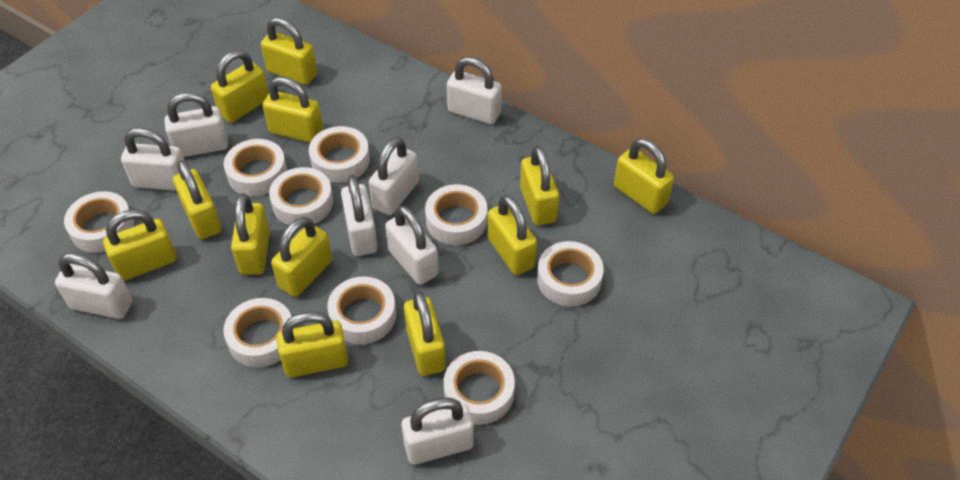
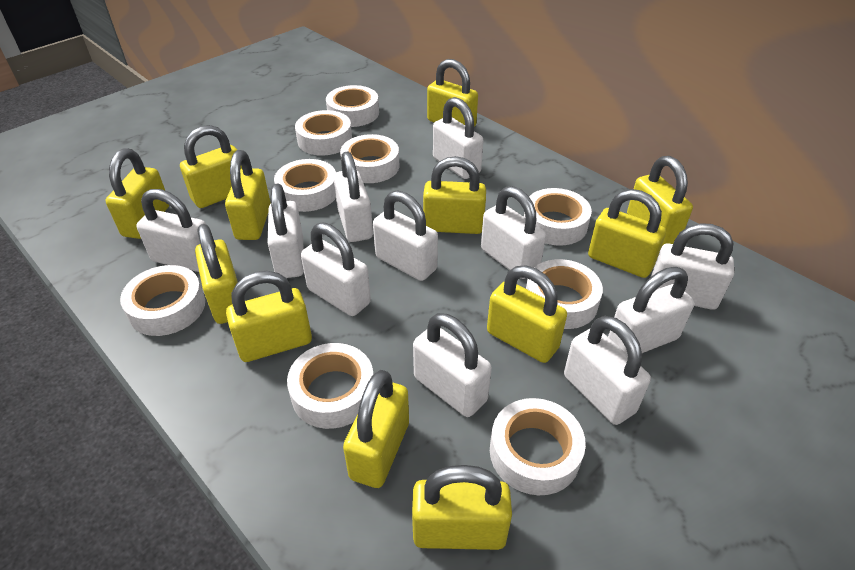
white padlock: [55,253,132,319] [121,128,185,191] [165,92,228,157] [341,175,378,256] [369,137,419,215] [385,205,439,285] [401,397,474,465] [447,57,502,124] = 8 -> [136,189,206,272] [268,183,304,278] [301,222,371,316] [334,151,373,242] [373,190,438,281] [413,313,492,417] [433,97,483,179] [481,186,546,279] [564,316,651,425] [608,267,694,353] [651,223,734,310] = 11

